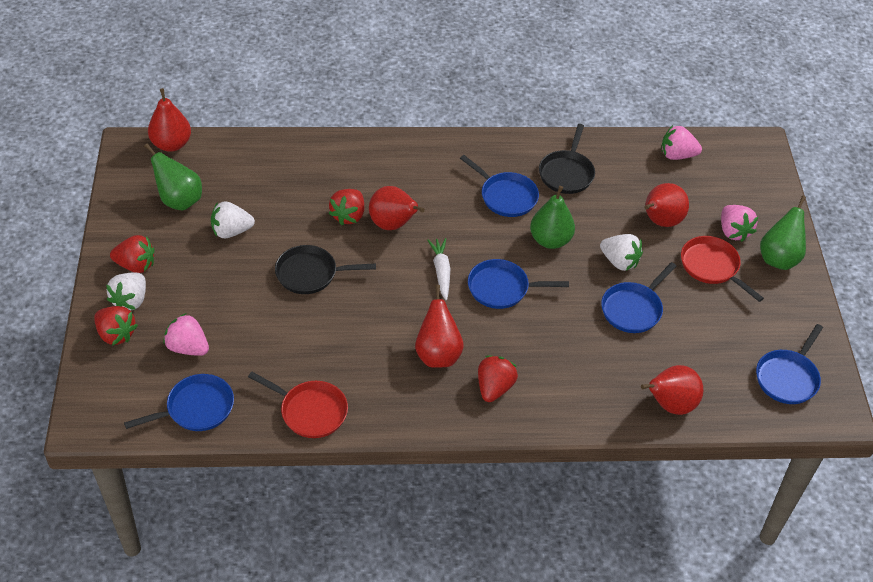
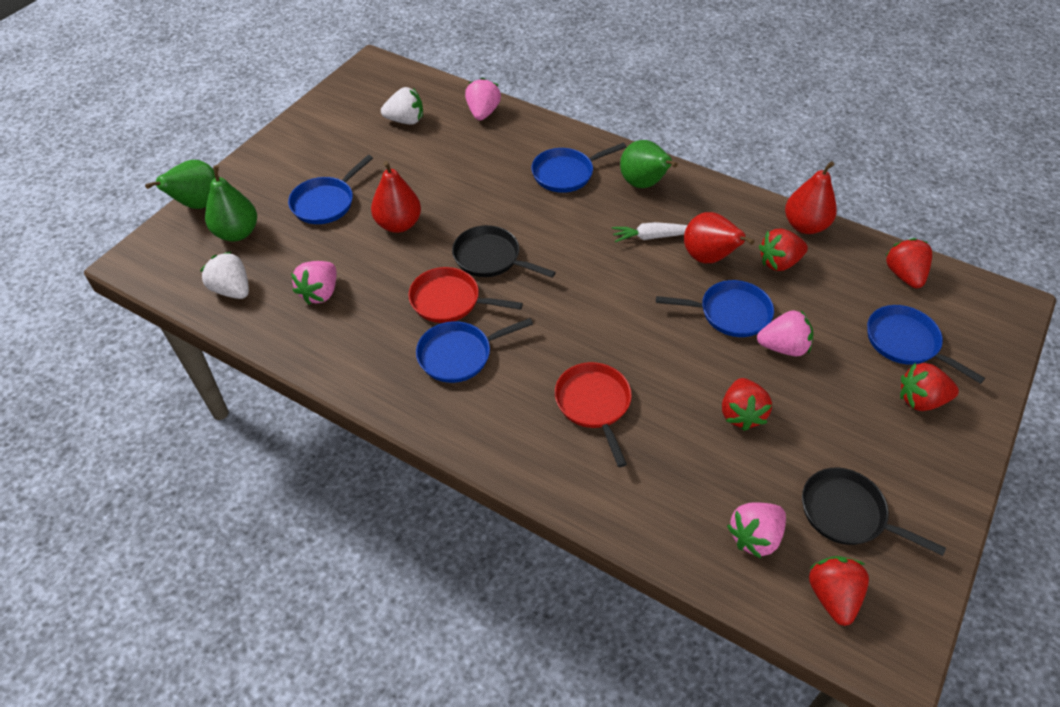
pink strawberry: [163,313,209,356] [661,125,702,160] [721,205,758,242] = 3 -> [291,261,337,305] [465,78,501,120] [727,502,786,559] [757,310,813,356] = 4
red pear: [148,88,191,152] [369,186,425,230] [415,285,464,368] [641,365,703,415] [645,183,689,227] = 5 -> [371,161,421,233] [684,212,755,263] [785,161,837,234] = 3
red strawberry: [94,306,138,346] [110,235,155,273] [328,189,364,225] [478,355,518,402] = 4 -> [722,378,772,431] [759,228,808,271] [809,556,869,626] [885,238,932,288] [900,363,959,411] = 5
white strawberry: [106,273,146,310] [211,201,255,238] [600,234,643,271] = 3 -> [200,252,249,299] [381,87,423,125] = 2

